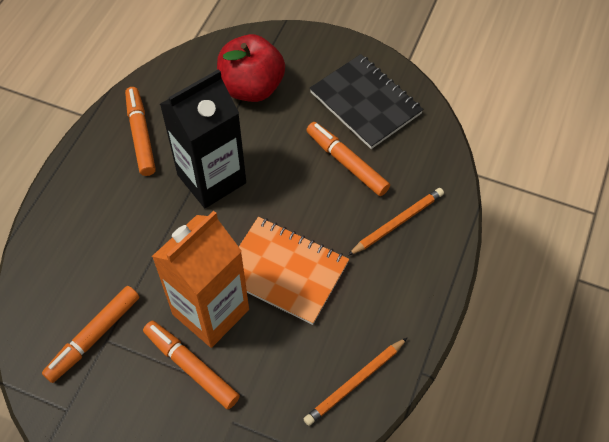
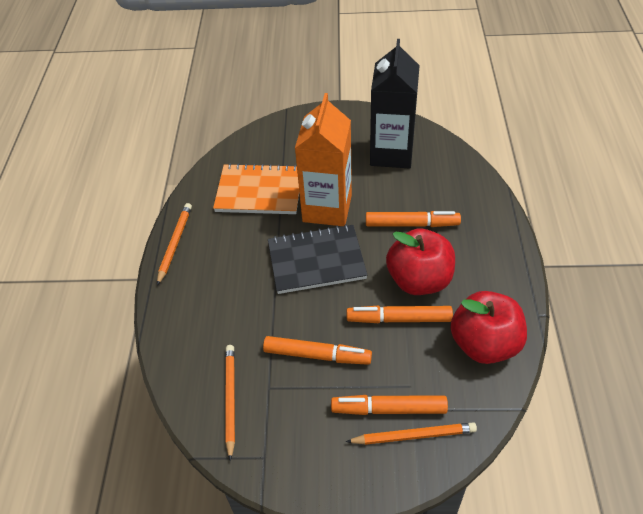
orange pencil: [304,338,407,426] [348,188,444,255] = 2 -> [157,203,192,285] [225,345,235,461] [346,422,477,445] = 3
red apple: [217,34,285,102] = 1 -> [386,229,455,295] [450,291,527,364] = 2

